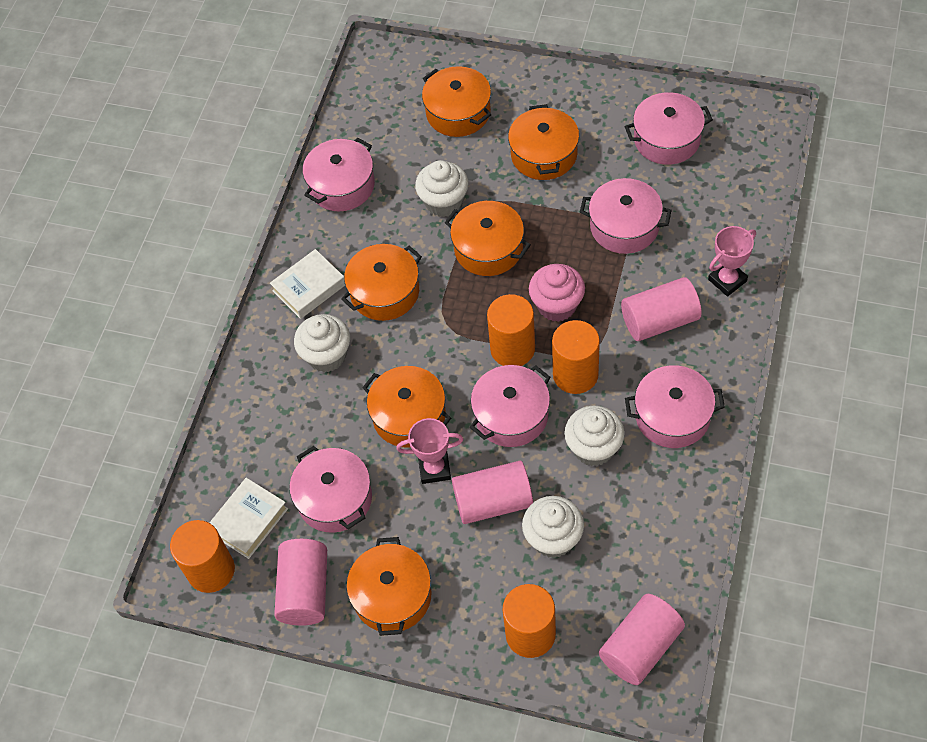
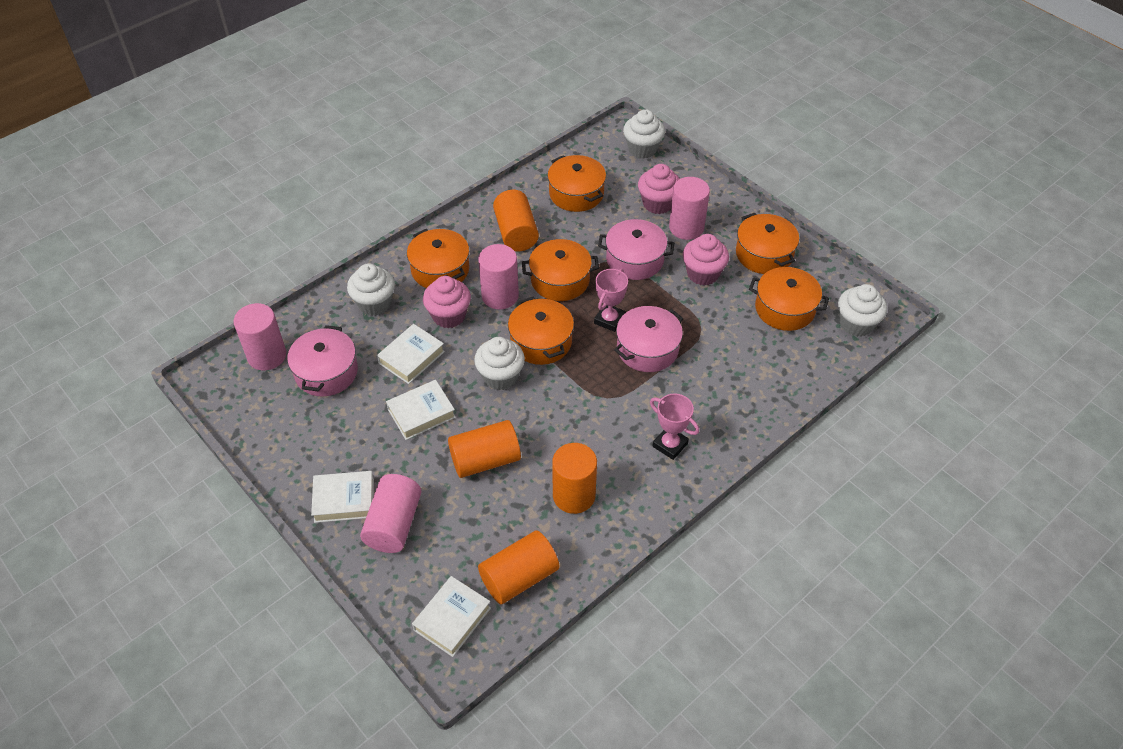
pink cupcake: [529,264,585,322] = 1 -> [423,276,471,328] [638,164,680,214] [683,234,729,286] = 3
pink pot: [290,446,372,533] [303,138,375,211] [470,365,551,447] [580,178,672,254] [625,92,713,165] [625,365,725,448] = 6 -> [287,325,358,397] [598,219,674,280] [614,306,684,372] = 3
white book: [209,478,288,559] [270,249,345,319] = 2 -> [311,471,374,523] [377,324,445,384] [386,380,456,440] [412,576,491,657] = 4

